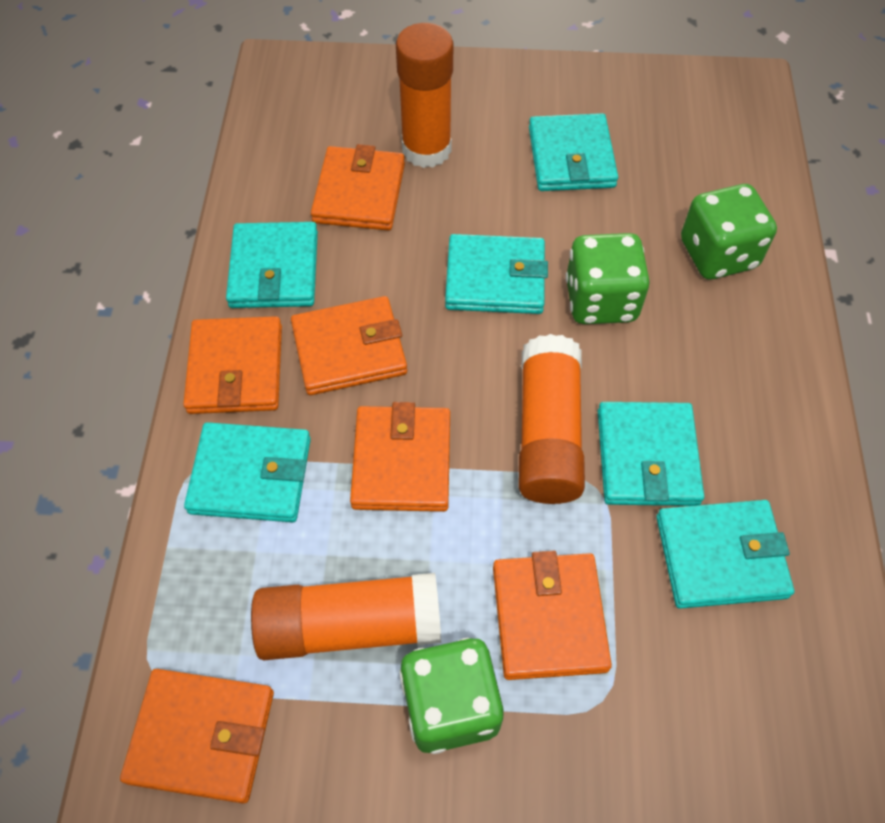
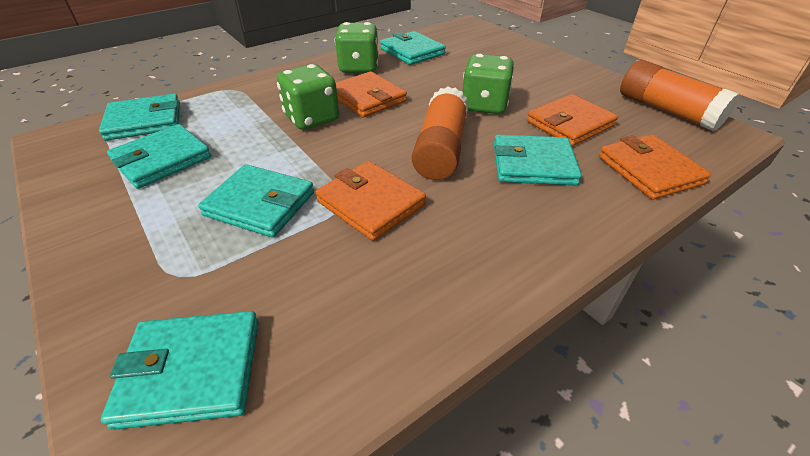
orange glue stick: [251,573,441,660] [396,23,453,168] [518,334,585,504] = 3 -> [412,87,469,180] [620,60,740,131] = 2
orange wallet: [120,669,274,804] [183,316,282,414] [291,296,407,395] [311,144,405,231] [350,402,450,512] [493,551,612,680] = 6 -> [315,161,426,241] [336,71,407,118] [527,94,618,146] [599,134,711,199] = 4

